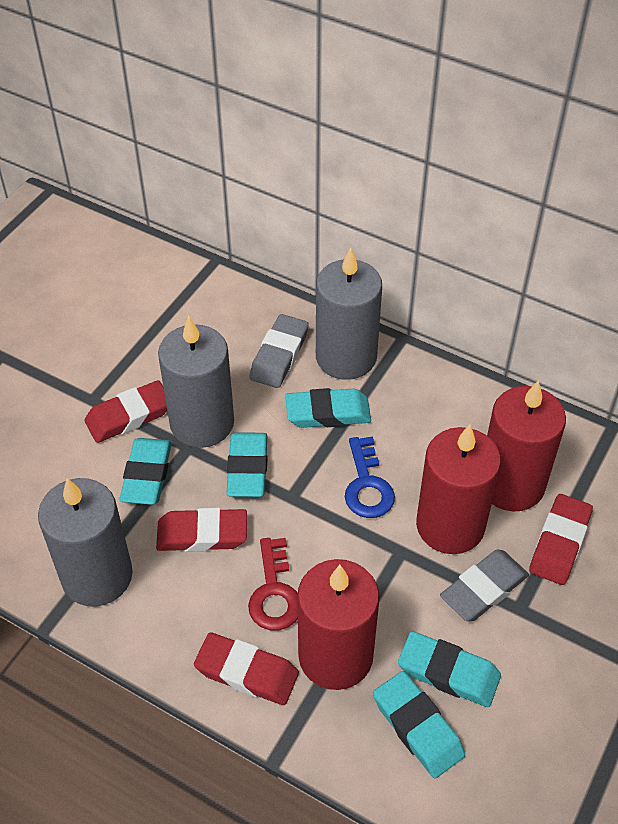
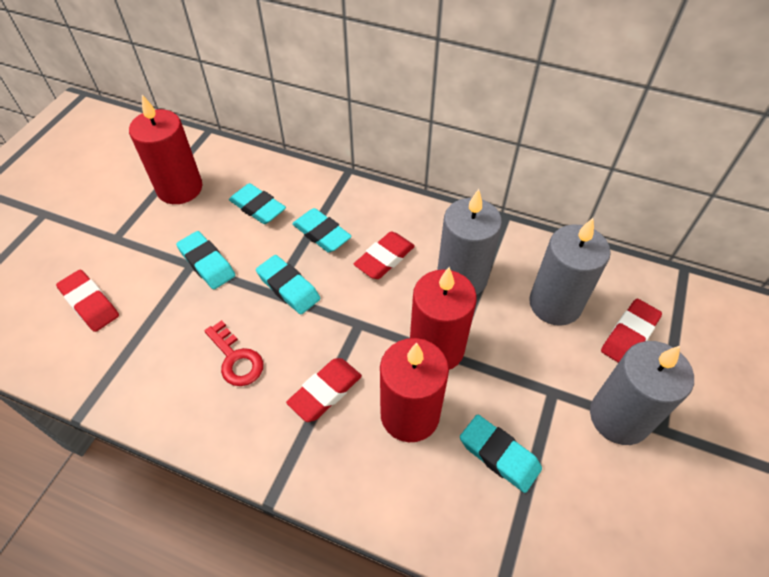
blue key: [345,436,395,518] = 1 -> none = 0
grey eraser: [250,314,309,388] [440,550,529,621] = 2 -> none = 0

